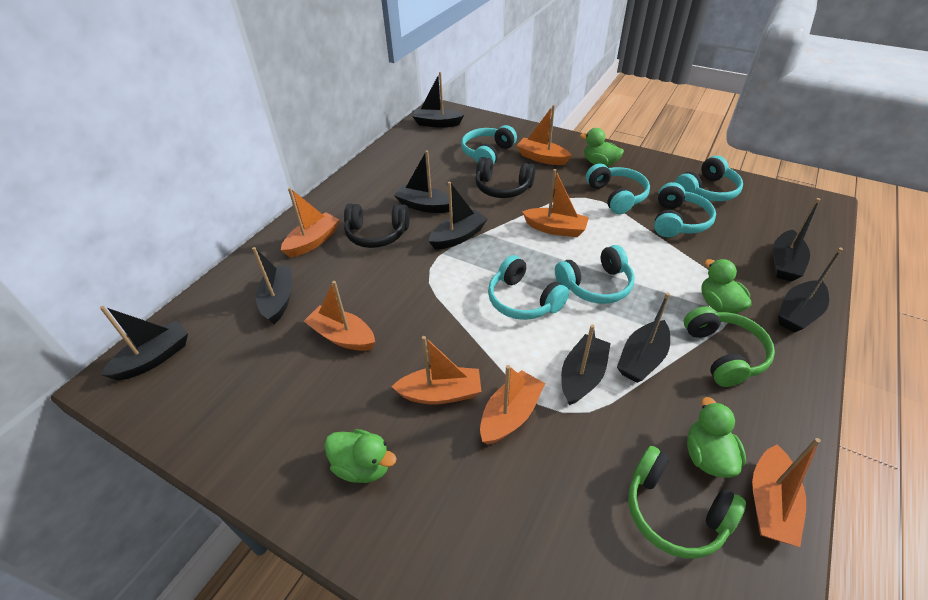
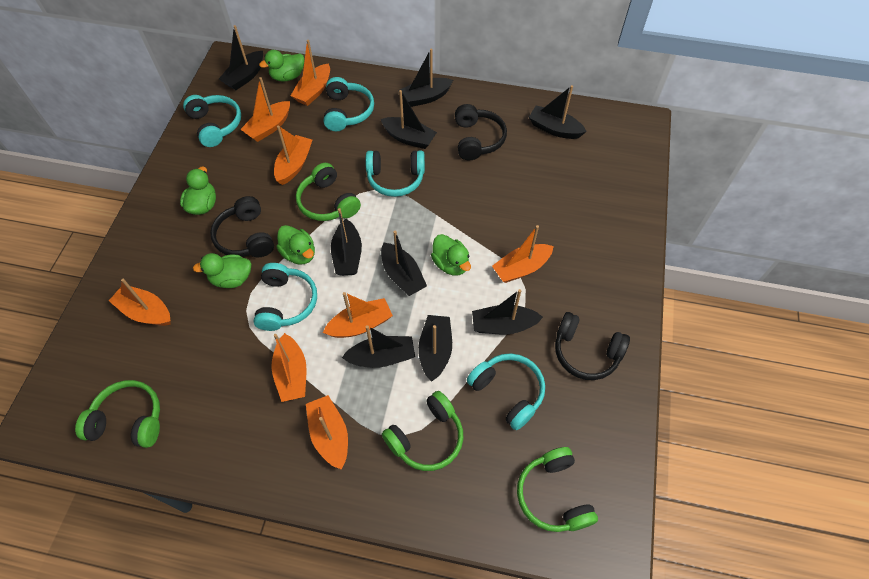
black headphones: [344,204,410,248] [475,157,536,198] = 2 -> [210,196,274,257] [455,104,507,160] [555,312,630,380] = 3
green duck: [324,429,397,483] [580,128,624,167] [687,397,746,478] [701,259,752,314] = 4 -> [180,166,216,215] [193,253,251,288] [259,50,304,82] [277,225,315,265] [431,234,471,276] = 5
green headphones: [628,446,746,558] [684,306,775,387] = 2 -> [75,380,160,448] [296,163,361,221] [382,391,464,471] [517,447,598,532] = 4
orange boat: [281,188,339,257] [304,281,375,351] [391,336,481,405] [480,365,545,445] [516,105,572,165] [522,169,589,237] [752,438,821,547] = 7 -> [109,279,171,326] [240,77,290,142] [272,333,307,402] [274,126,312,185] [291,40,330,106] [306,395,348,469] [323,292,393,338] [492,225,554,283] = 8
turquoise headphones: [461,125,517,164] [488,255,569,320] [555,245,634,304] [586,163,650,214] [654,182,716,237] [675,156,743,201] = 6 -> [183,95,241,147] [253,263,317,331] [324,77,374,131] [365,150,425,197] [467,353,545,430] = 5

